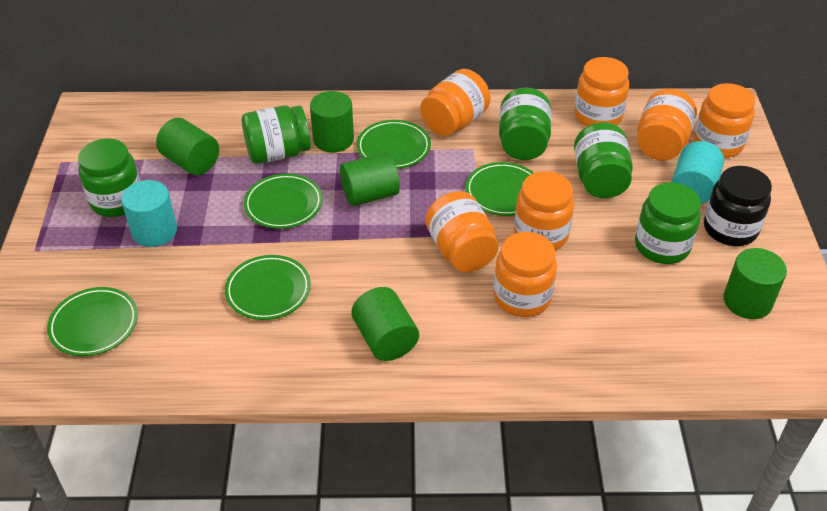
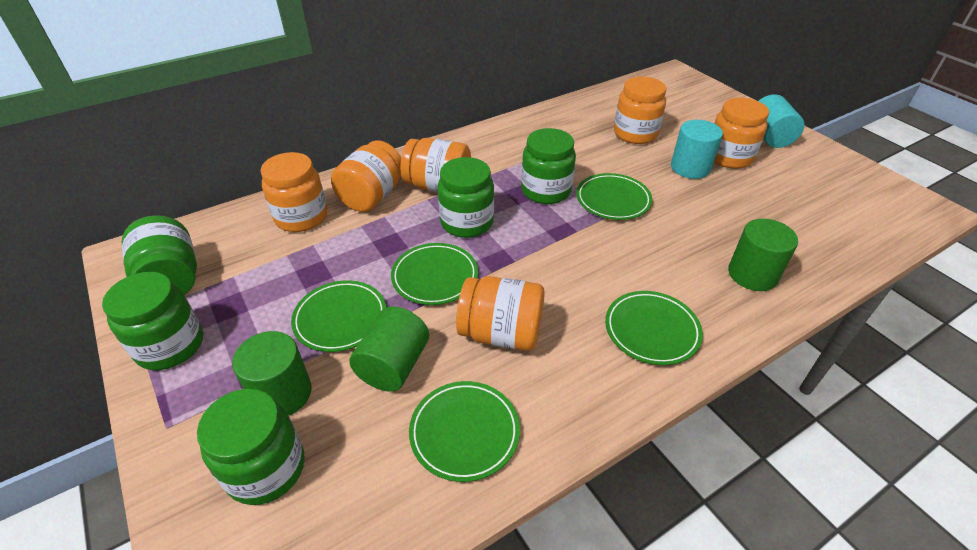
black jar: [704,166,772,246] = 1 -> none = 0
green cylinder: [156,118,219,175] [310,91,354,152] [340,152,400,206] [351,287,419,361] [723,248,787,319] = 5 -> [232,331,312,416] [349,306,429,392] [728,219,798,291] = 3
orange jar: [420,69,491,136] [425,191,499,272] [494,232,557,317] [514,171,574,250] [574,57,629,126] [637,89,697,160] [694,83,755,158] = 7 -> [260,152,327,232] [331,140,401,212] [401,138,471,192] [456,276,545,351] [614,76,666,144] [714,98,769,169] = 6

